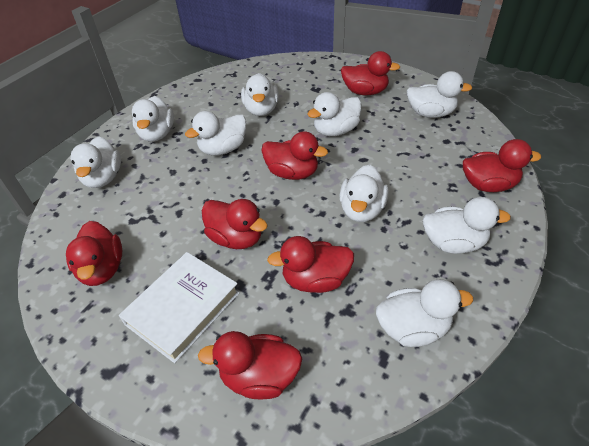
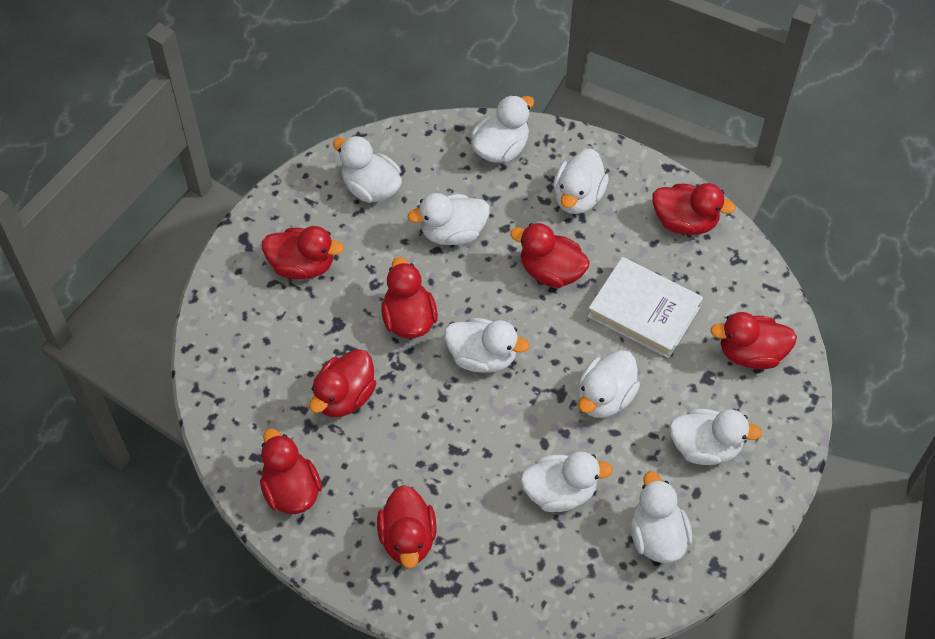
red duck: [66,221,122,286] [198,331,302,400] [202,199,268,249] [261,131,328,180] [267,236,354,293] [341,51,400,95] [463,139,541,192] = 7 -> [260,428,322,514] [262,226,344,279] [309,349,376,417] [377,485,437,569] [381,257,438,339] [510,223,590,288] [652,183,736,235] [710,312,797,369] = 8

